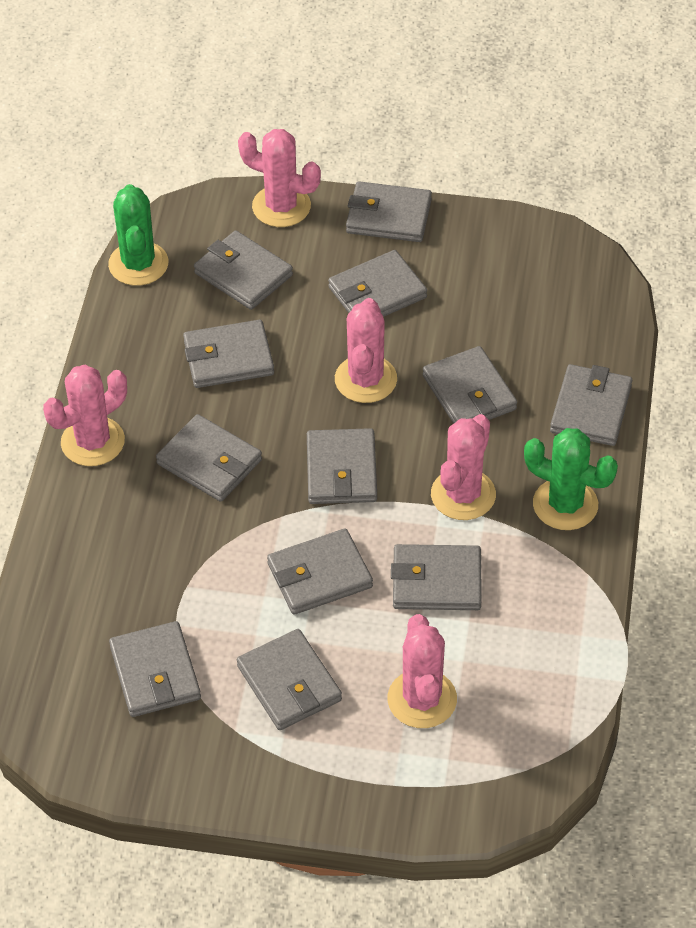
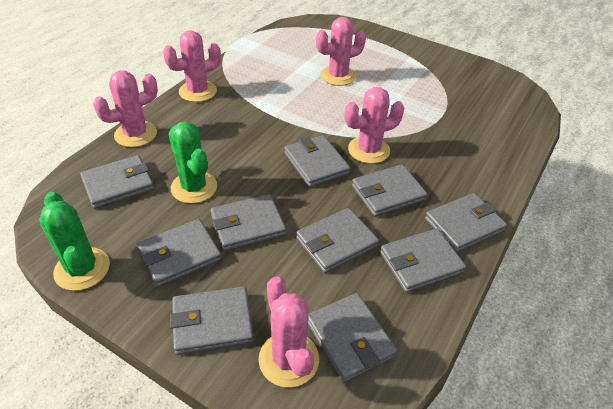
grey wallet: [109,621,201,717] [156,414,262,502] [183,320,274,388] [194,230,293,310] [237,629,342,730] [267,528,373,615] [307,428,377,504] [328,250,427,317] [346,181,432,242] [391,544,482,610] [423,346,517,424] [550,364,632,446] = 12 -> [80,155,154,209] [137,219,222,287] [170,286,254,355] [210,194,286,251] [284,135,350,187] [296,208,379,273] [308,293,398,383] [352,164,428,217] [380,229,466,293] [425,193,507,253] = 10

